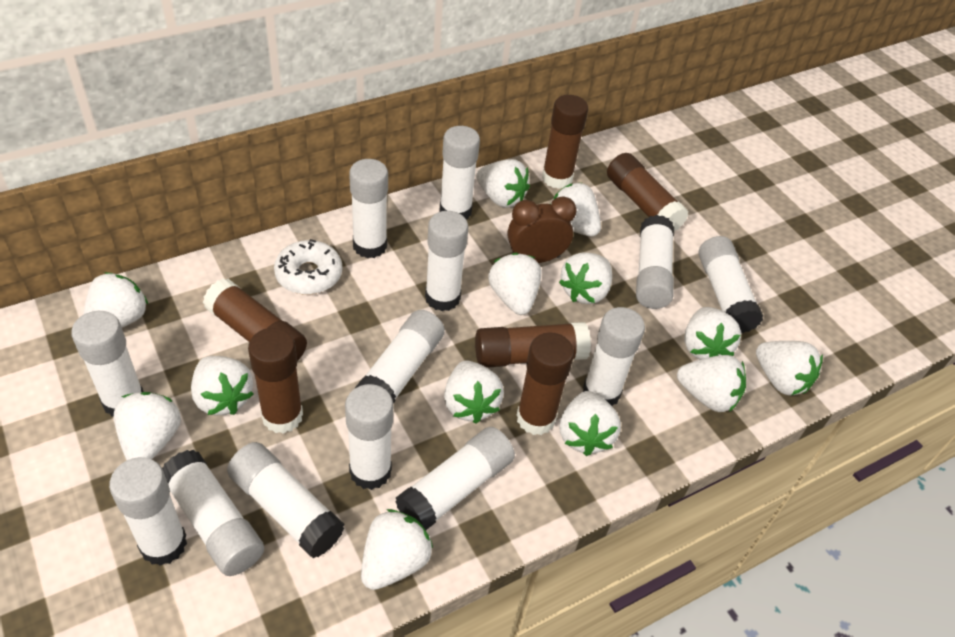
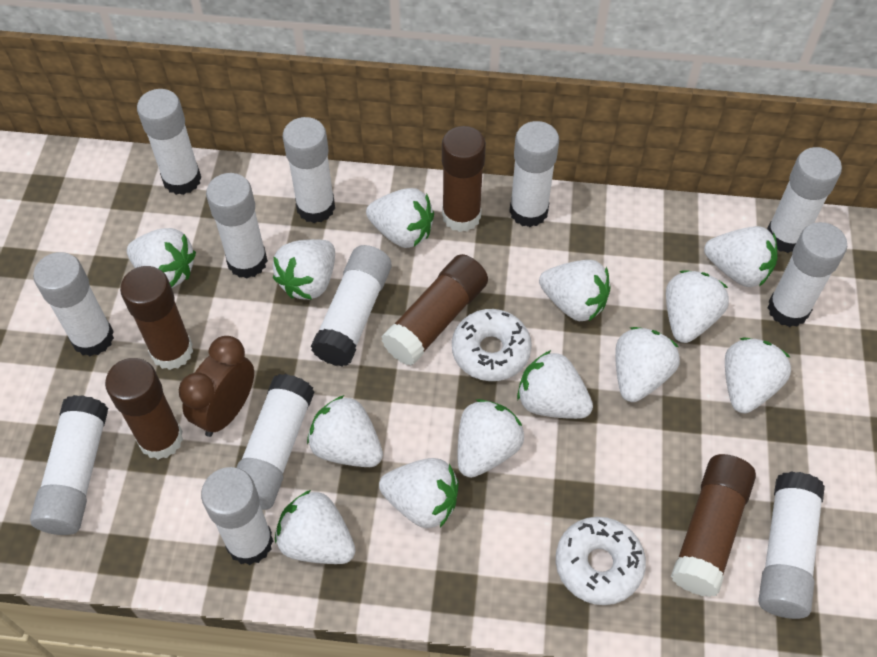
brown glue stick: [203,278,307,361] [248,328,303,434] [475,322,591,368] [517,332,574,435] [542,95,588,189] [607,153,689,231] = 6 -> [105,358,183,460] [120,266,193,370] [381,254,488,366] [442,126,486,232] [671,454,756,597] = 5
white donut: [274,239,342,295] = 1 -> [452,309,532,381] [556,517,646,605] = 2
white glue stick: [71,311,144,417] [109,457,187,566] [162,450,264,576] [227,442,344,558] [345,384,393,490] [349,159,388,258] [354,310,445,404] [395,427,515,530] [425,211,468,311] [439,126,480,219] [583,307,645,406] [636,215,674,309] [698,236,763,333] = 13 -> [30,395,108,535] [33,252,114,356] [137,89,201,195] [201,467,273,565] [206,173,268,278] [236,374,315,510] [283,117,335,223] [311,245,392,366] [509,121,559,227] [759,471,825,619] [767,147,842,253] [768,222,847,327] = 12

